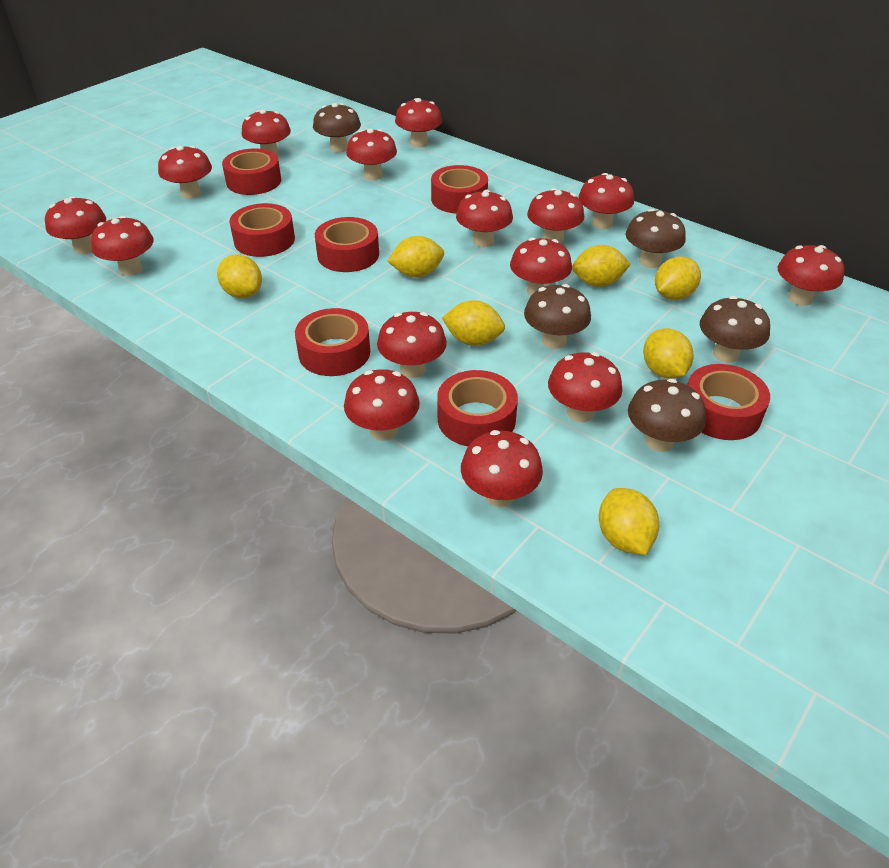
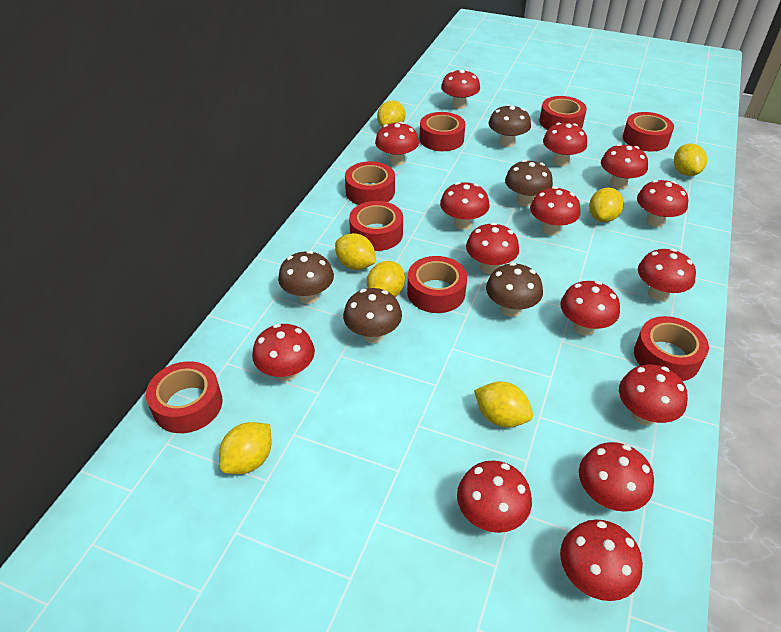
red tape: [222,148,281,195] [229,203,295,257] [295,308,370,376] [315,217,379,272] [431,165,488,214] [437,370,518,446] [687,364,770,440] = 7 -> [146,361,222,433] [345,161,395,205] [349,201,403,251] [407,256,467,313] [419,112,465,151] [539,96,587,130] [623,112,674,151] [634,316,709,381] = 8

